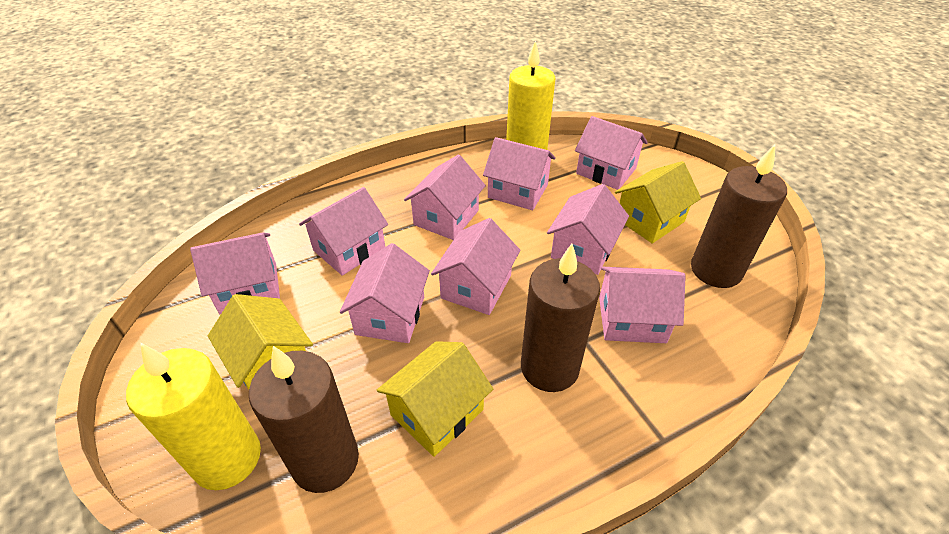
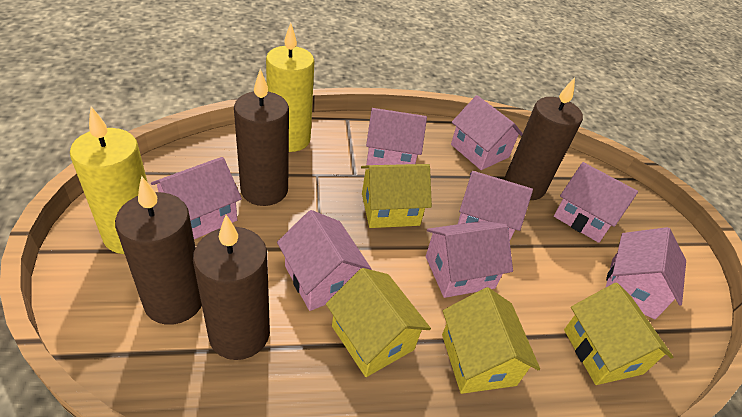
brown candle: [249,346,359,493] [521,244,600,392] [691,144,787,288] = 3 -> [115,176,202,325] [193,215,270,360] [234,69,289,206] [504,77,583,200] = 4
pink house: [190,232,280,314] [299,187,388,276] [340,243,430,343] [404,155,486,240] [431,218,520,315] [483,137,556,210] [547,184,629,275] [575,116,648,190] [599,267,686,343] = 9 -> [151,157,242,239] [277,210,371,311] [366,108,427,165] [426,221,513,298] [451,95,523,170] [458,171,533,240] [554,162,638,243] [606,227,686,319] = 8
yellow house: [208,294,313,390] [377,341,493,457] [615,161,701,244] = 3 -> [326,268,431,377] [361,164,432,228] [442,287,540,394] [564,283,673,385] = 4

